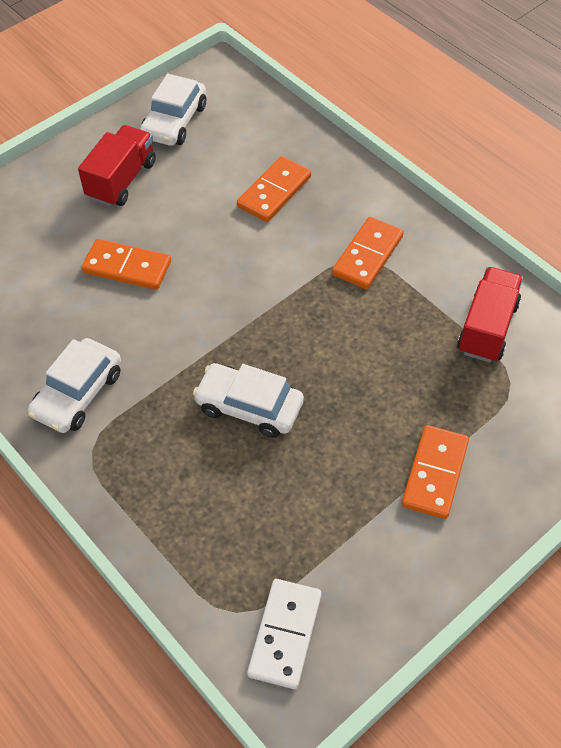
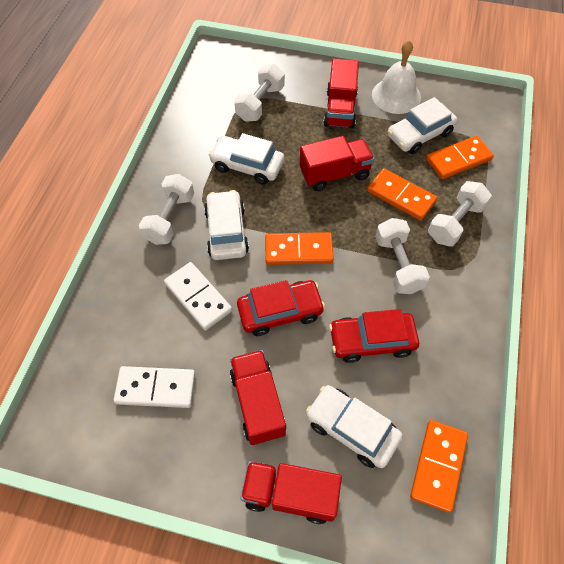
red car: none = 0 -> [237,280,325,336] [329,309,419,363] = 2
red truck: [78,125,156,207] [457,267,523,363] = 2 -> [230,350,286,445] [241,461,342,524] [300,136,374,191] [324,58,359,129] = 4
white bell: none = 0 -> [372,40,421,114] = 1
white car: [28,338,121,433] [140,74,206,146] [193,363,304,438] = 3 -> [204,190,249,260] [209,133,285,185] [306,385,402,468] [388,97,457,154] = 4
white domino: [247,579,322,689] = 1 -> [114,366,195,408] [164,262,232,330] = 2
white dumbbell: none = 0 -> [139,174,194,245] [234,64,285,122] [375,218,430,294] [428,181,492,247] = 4

